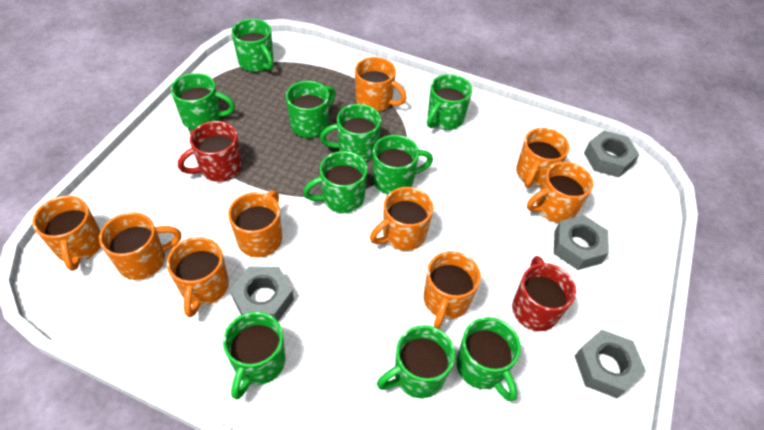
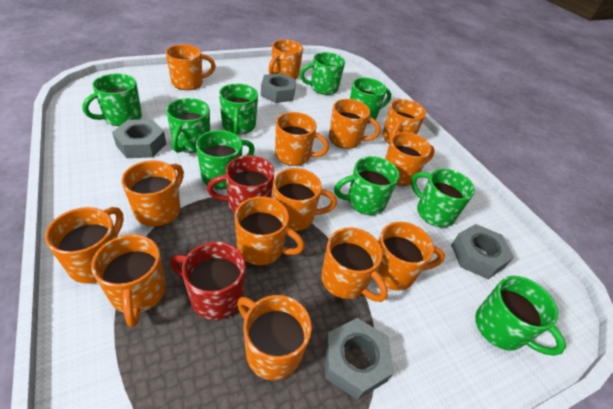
green mug: [171,73,235,130] [223,312,285,399] [231,19,273,72] [286,81,336,138] [303,151,367,213] [320,104,381,162] [373,135,433,194] [377,325,455,398] [427,74,472,130] [457,317,521,401] = 10 -> [82,73,142,126] [166,98,210,153] [196,130,255,189] [219,83,258,135] [300,52,345,95] [334,156,399,215] [350,78,391,123] [411,169,475,227] [475,276,566,356] = 9
orange mug: [32,196,101,271] [99,212,181,280] [167,237,229,317] [228,190,282,257] [355,57,407,112] [370,187,433,251] [424,251,481,329] [516,128,570,188] [527,162,593,223] = 9 -> [45,207,124,283] [91,234,166,327] [121,160,184,227] [166,44,215,90] [234,196,305,265] [237,295,312,380] [269,40,303,79] [273,168,337,231] [275,112,329,166] [321,227,388,302] [329,99,381,149] [376,222,445,291] [382,99,426,144] [385,132,435,186] = 14

